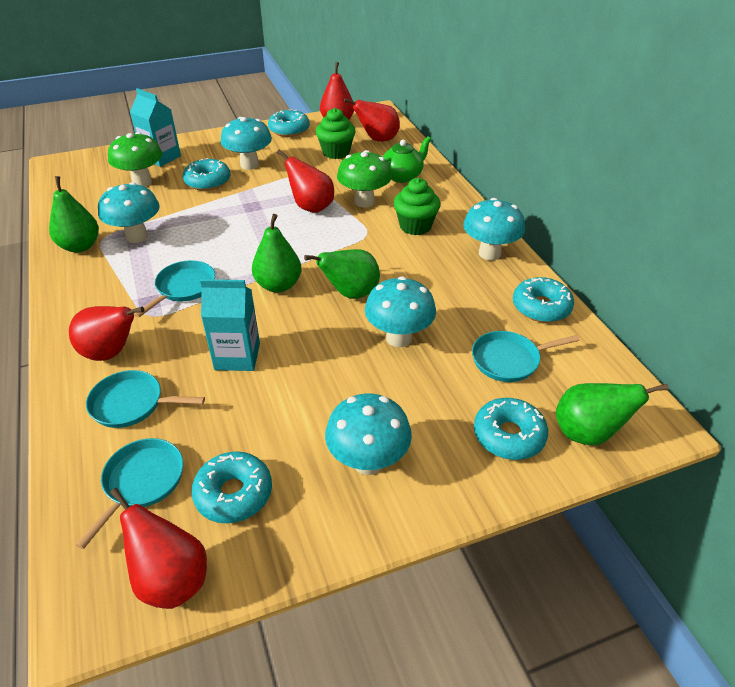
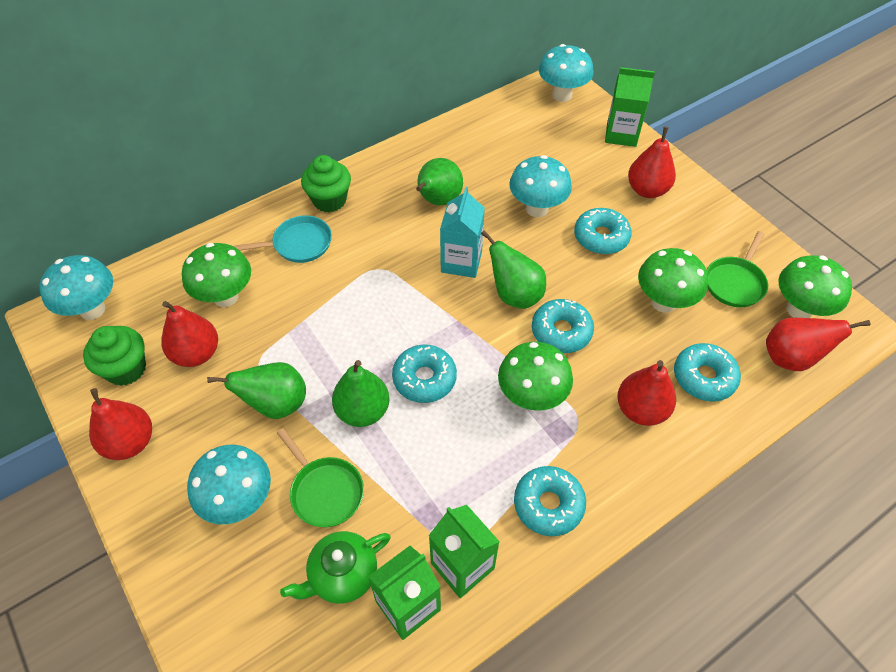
green carton: none = 0 -> [368,546,441,640] [428,505,500,598] [605,67,655,147] = 3
green mushroom: [108,132,162,187] [337,150,392,208] = 2 -> [182,243,251,307] [498,342,573,411] [638,248,708,313] [778,255,852,318] = 4
green pan: none = 0 -> [277,428,364,527] [707,231,768,307] = 2
turquoise carton: [130,88,181,167] [200,279,260,371] = 2 -> [440,187,485,278] = 1
turquoise mushroom: [98,182,159,243] [221,117,272,170] [325,393,412,475] [365,276,436,347] [463,198,525,260] = 5 -> [39,255,113,320] [187,445,271,524] [509,155,572,217] [539,44,593,102] = 4
turquoise pan: [76,438,184,549] [86,370,205,428] [134,260,215,318] [472,331,580,382] = 4 -> [234,216,332,263] = 1

